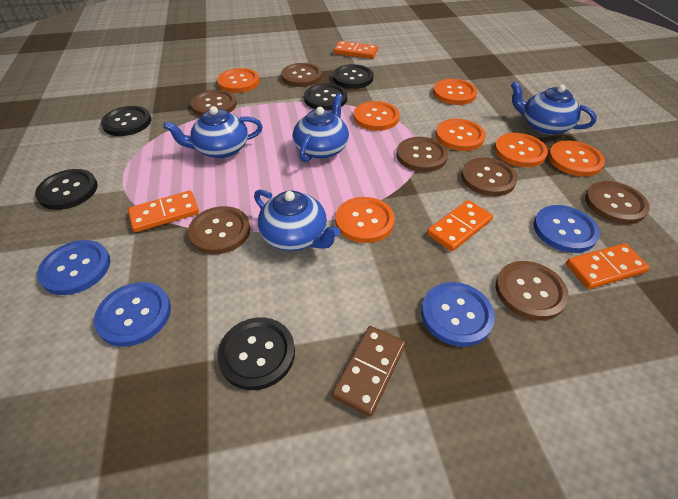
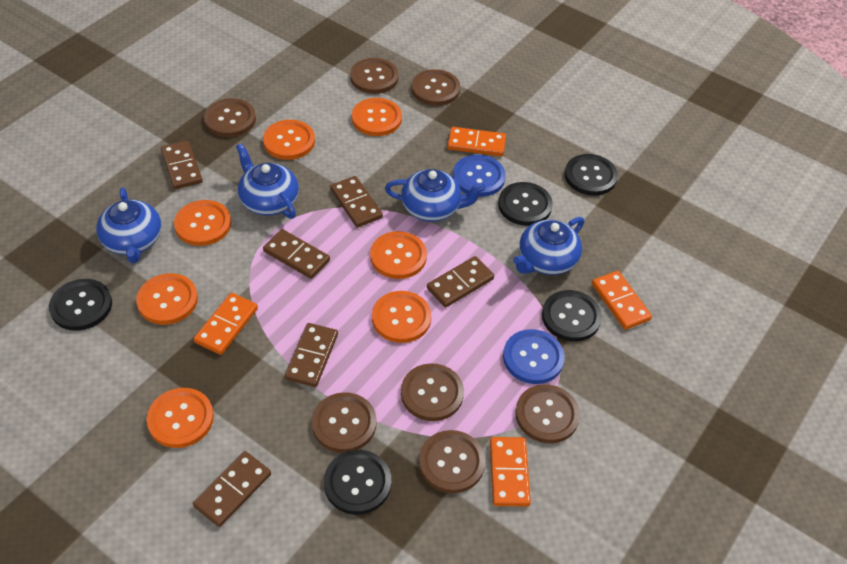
blue button: [37,240,111,295] [94,282,171,347] [421,282,495,347] [534,205,600,253] = 4 -> [453,155,506,197] [503,329,565,384] = 2
brown domino: [332,326,406,417] = 1 -> [161,141,203,189] [193,451,271,527] [263,229,330,279] [285,323,338,387] [330,176,383,228] [427,256,494,308] = 6

